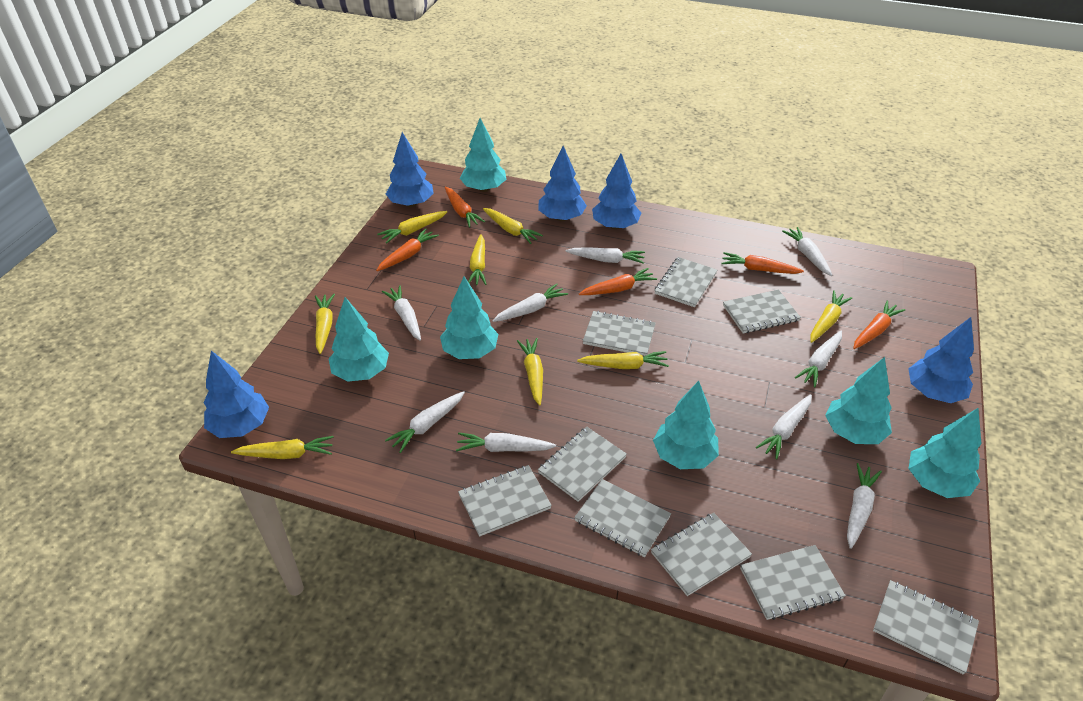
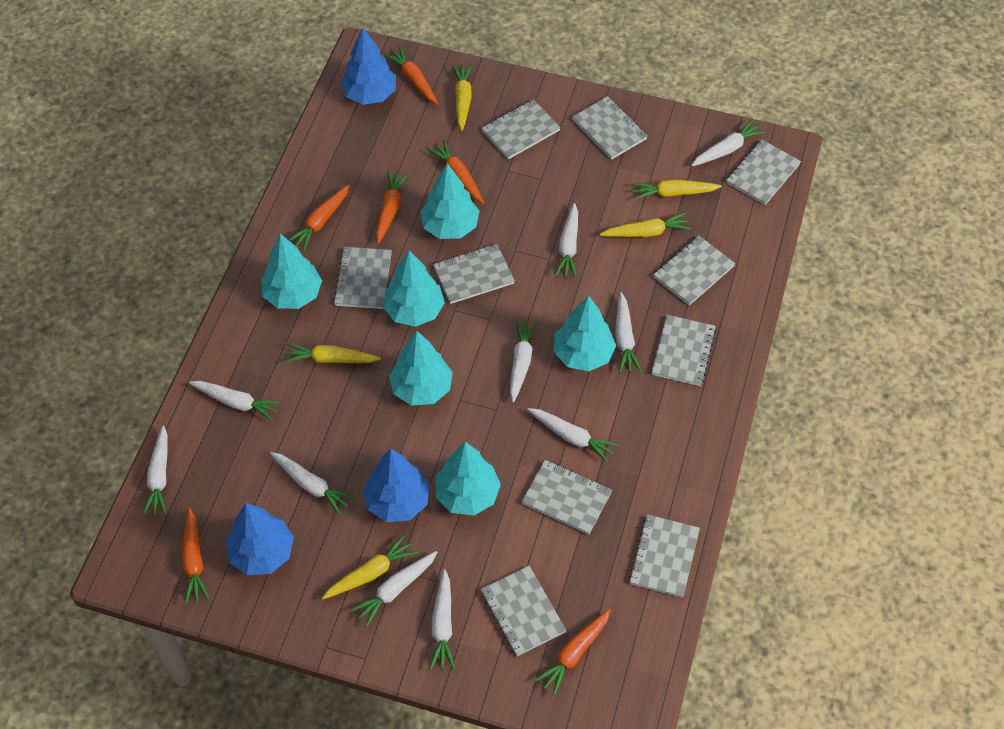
blue tree: [204,351,269,438] [386,132,434,207] [538,146,587,221] [592,154,641,229] [908,317,974,403] = 5 -> [226,503,294,575] [340,28,396,105] [363,449,430,522] = 3
grey notebook: [458,465,552,537] [538,427,627,502] [574,479,671,557] [583,311,656,356] [651,513,752,596] [654,257,717,307] [723,289,801,333] [740,545,846,620] [873,580,979,675] = 9 -> [333,247,392,309] [433,244,515,304] [481,99,561,159] [481,566,566,656] [521,460,612,535] [572,96,648,160] [629,514,700,598] [651,315,716,386] [653,236,735,305] [726,140,801,205] = 10
orange carrot: [376,228,439,271] [445,187,485,227] [579,268,657,295] [721,252,804,274] [853,301,906,349] = 5 -> [182,508,210,604] [289,185,350,251] [376,170,409,244] [384,46,438,104] [427,140,484,204] [534,609,611,696] = 6
white carrot: [382,285,421,341] [385,391,465,453] [456,433,556,452] [492,284,568,322] [566,248,645,264] [756,394,812,459] [782,227,832,276] [795,331,842,387] [847,463,882,549] = 9 -> [142,425,168,516] [189,381,282,421] [270,452,355,515] [351,551,438,627] [429,569,455,670] [510,319,538,403] [527,408,619,463] [555,203,578,278] [615,292,642,373] [691,119,766,166] = 10
yellow carrot: [231,436,334,459] [315,294,335,354] [377,211,447,244] [468,234,487,285] [483,208,543,244] [517,338,543,406] [577,351,669,369] [810,290,853,343] = 8 -> [284,343,381,363] [322,535,417,599] [452,64,472,131] [600,212,691,237] [632,179,722,200] = 5

